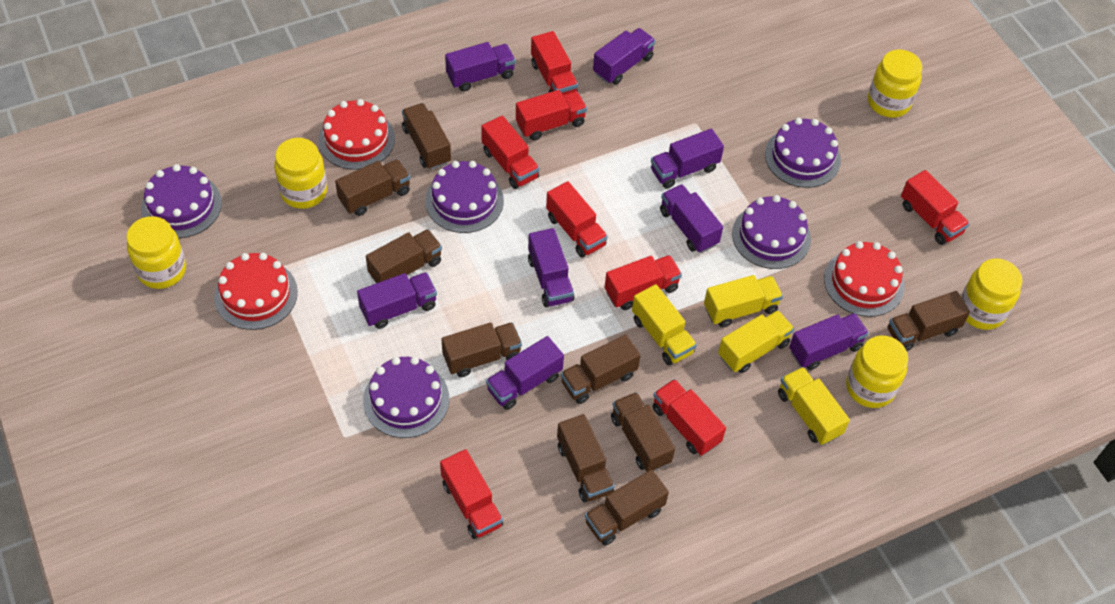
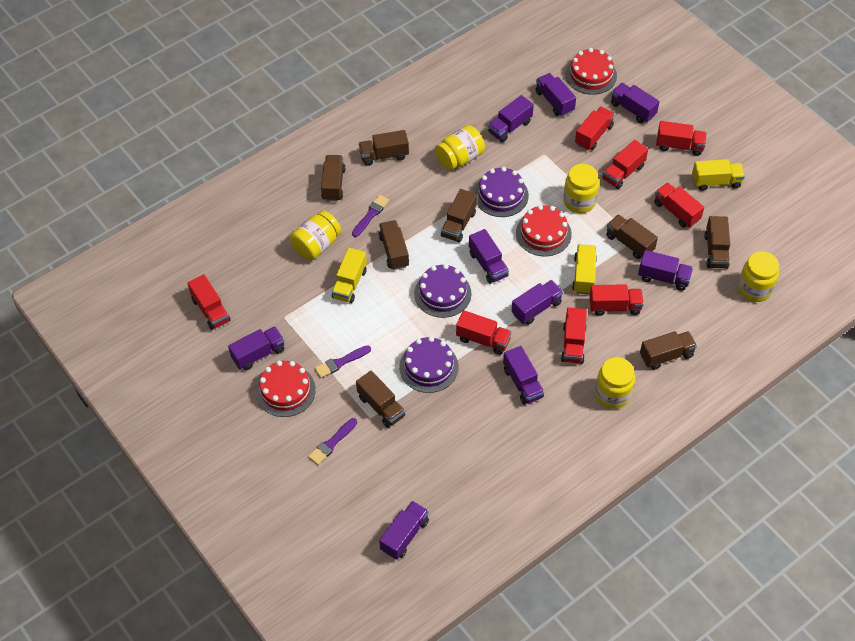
brown truck: [335,159,411,216] [366,229,442,283] [402,103,451,170] [442,322,522,377] [557,414,615,502] [561,334,641,404] [585,470,669,546] [611,392,675,472] [888,291,970,351] = 9 -> [321,155,346,202] [356,371,405,428] [359,130,409,166] [379,220,409,270] [441,189,477,243] [606,214,658,259] [640,331,697,370] [704,216,730,269] = 8
purple brush: none = 0 -> [308,418,357,465] [315,345,371,378] [352,195,389,237] = 3
purple cake: [141,164,222,238] [363,356,449,438] [425,161,504,233] [732,195,811,269] [765,118,841,188] = 5 -> [399,336,459,393] [414,264,471,318] [474,167,529,217] = 3
purple truck: [357,272,437,329] [445,42,516,92] [486,336,564,410] [528,228,575,307] [593,28,655,85] [651,129,724,189] [660,184,723,253] [789,313,869,370] = 8 -> [228,326,285,370] [379,501,429,559] [469,229,509,284] [488,95,534,142] [503,346,544,405] [511,280,563,325] [536,73,576,117] [611,83,659,123] [638,250,693,291] = 9
yellow truck: [632,284,697,365] [704,275,783,328] [718,310,794,373] [778,367,850,445] = 4 -> [332,248,367,303] [572,244,597,295] [692,159,745,191] = 3

